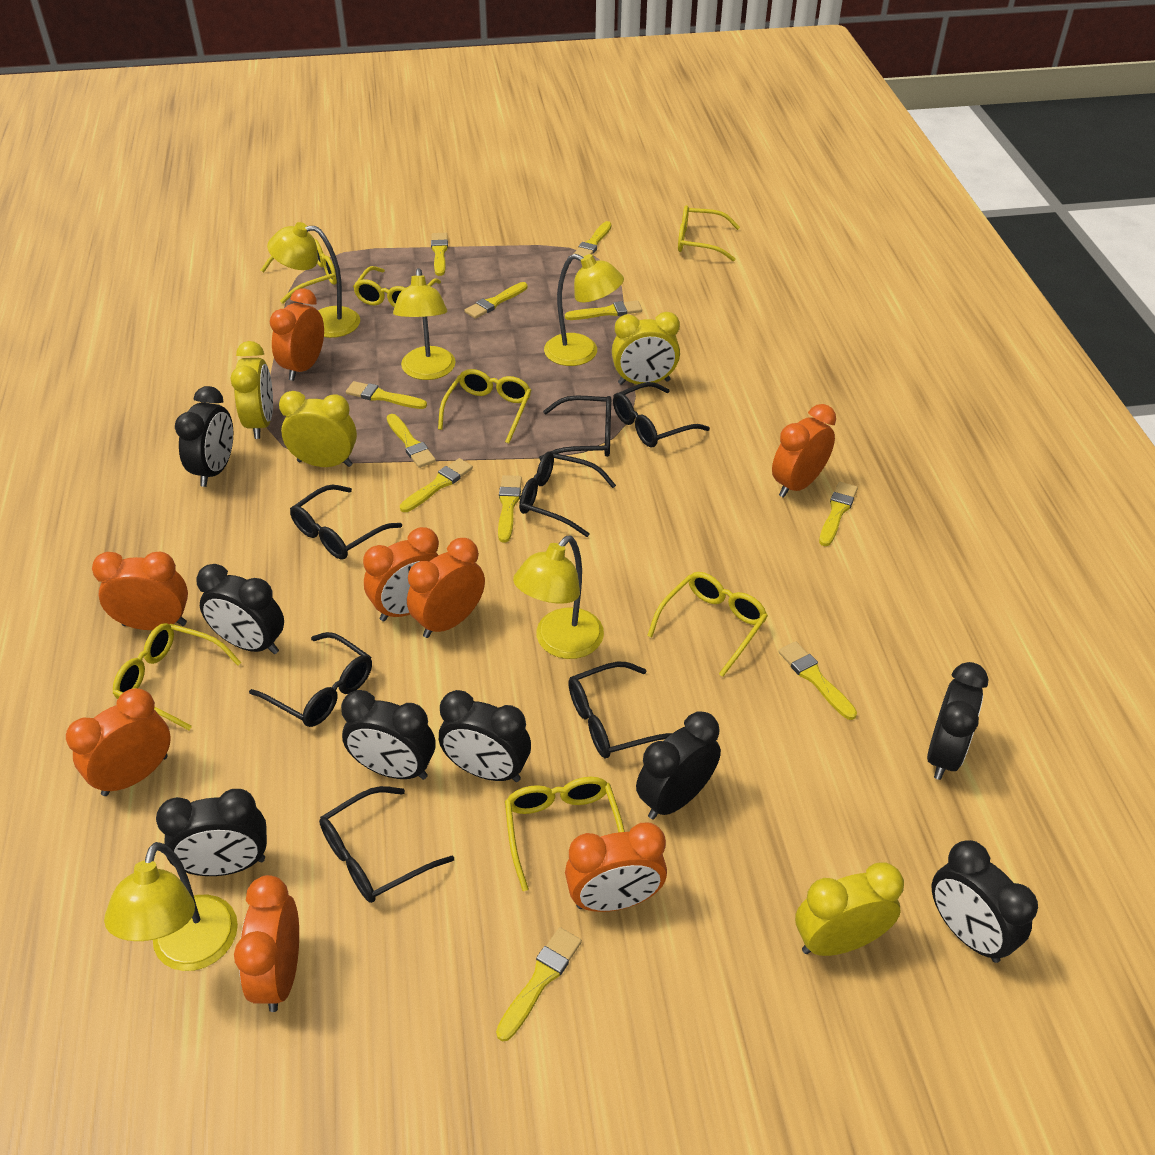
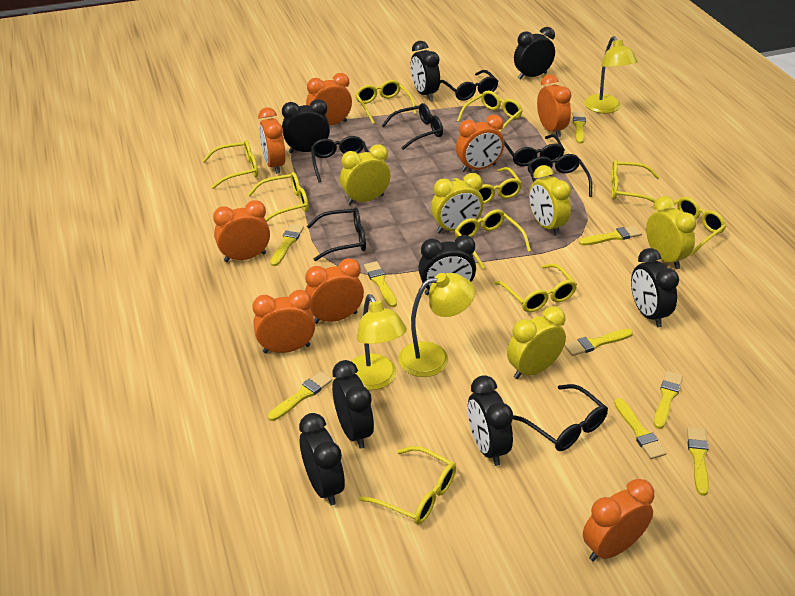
yellow brush: [346,381,427,409] [387,414,436,468] [400,458,473,512] [431,233,448,276] [464,282,528,319] [496,927,582,1041] [498,475,522,542] [565,300,642,320] [574,221,612,257] [778,641,857,720] [819,482,858,546] = 11 -> [268,371,332,421] [270,224,304,266] [364,261,397,307] [564,329,633,356] [573,111,586,143] [579,226,642,246] [614,398,666,459] [654,371,683,429] [687,427,709,496] = 9
yellow clock: [231,341,273,439] [279,391,357,467] [612,312,680,385] [795,862,904,956] = 4 -> [340,144,391,205] [431,173,484,233] [507,306,566,379] [529,165,571,236] [646,196,696,269] = 5
yellow glasses: [113,623,242,730] [261,239,337,304] [353,266,441,307] [438,369,532,444] [505,777,625,891] [647,572,768,677] [678,205,740,261] = 7 -> [202,140,258,189] [247,172,309,222] [355,80,417,124] [359,446,456,525] [452,167,522,204] [455,209,531,269] [457,91,523,132] [494,264,577,312] [611,160,660,203] [660,197,726,256] = 10
yellow lamp: [104,842,238,971] [267,222,360,338] [393,268,456,380] [513,536,604,659] [544,254,624,366] = 5 -> [351,294,407,390] [398,273,475,377] [584,36,638,113] = 3

